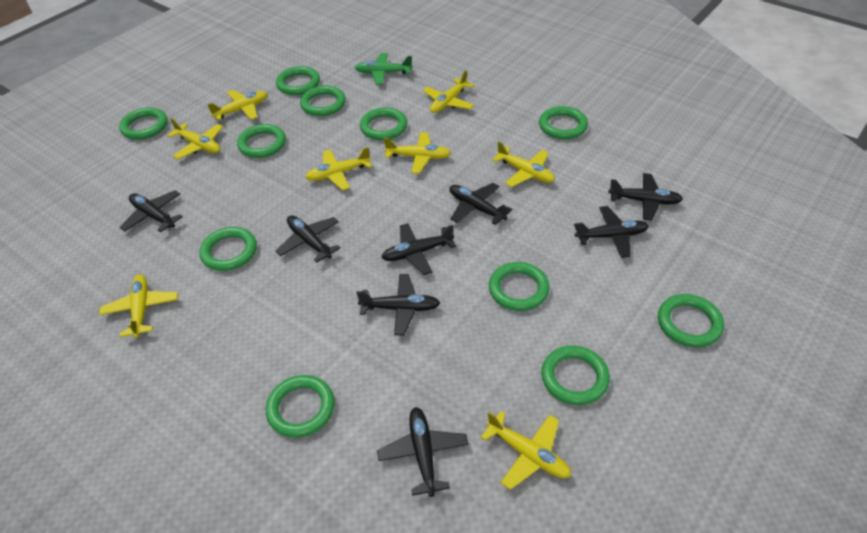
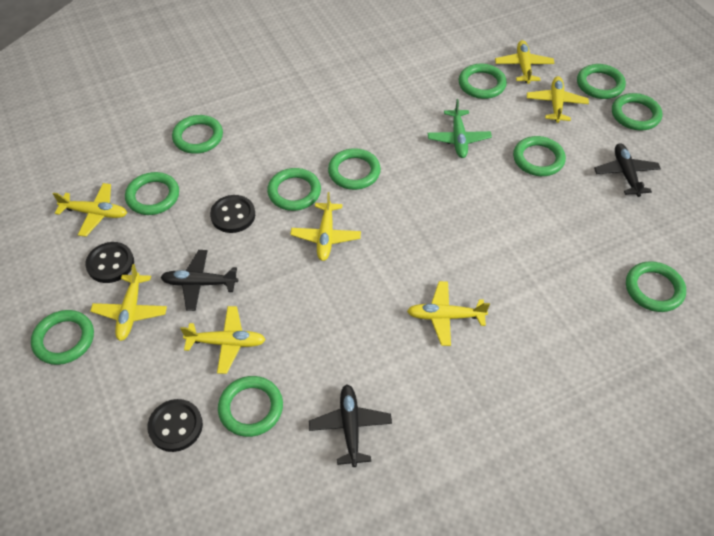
black button: none = 0 -> [85,242,134,283] [147,399,203,452] [210,195,255,233] = 3
black plane: [119,190,183,232] [276,215,340,263] [356,274,440,335] [377,407,468,497] [381,223,456,275] [449,183,512,225] [574,206,649,258] [608,173,683,221] = 8 -> [160,250,238,311] [309,385,392,467] [594,143,661,197] = 3
yellow plane: [99,274,178,338] [167,118,223,159] [207,90,268,120] [305,147,372,190] [384,132,451,173] [423,70,474,113] [481,411,571,490] [492,141,555,187] = 8 -> [53,183,127,237] [90,264,167,341] [180,306,266,374] [290,192,361,261] [407,281,490,346] [495,40,555,84] [527,76,589,123] = 7

